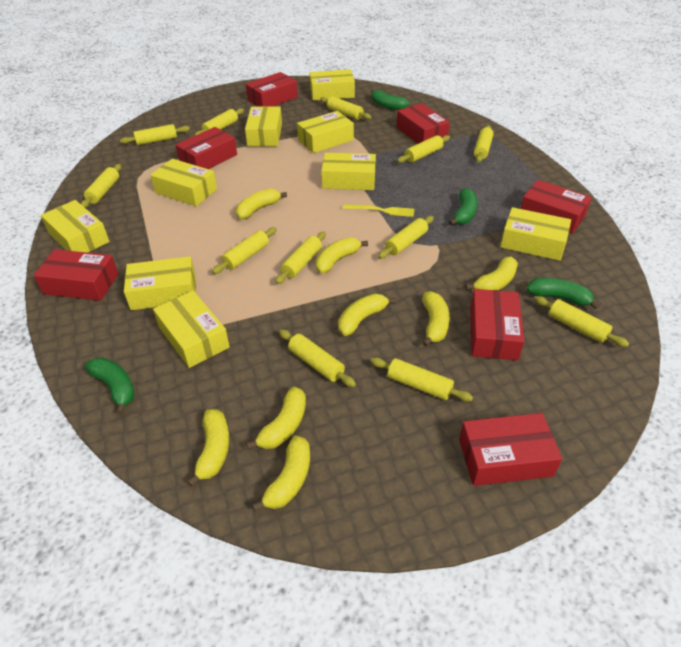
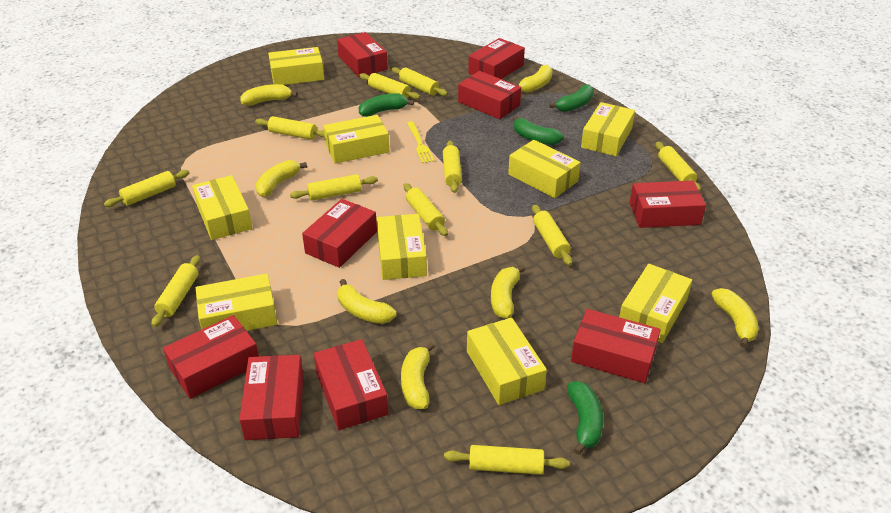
red box: [34,249,118,301] [175,127,237,169] [246,72,298,107] [396,103,450,144] [459,413,562,486] [470,289,524,360] [520,180,592,234] = 7 -> [163,315,259,399] [239,355,304,440] [302,199,377,268] [314,339,389,430] [337,32,388,77] [458,71,521,119] [468,38,525,79] [571,309,661,383] [630,180,706,228] = 9
yellow banana: [187,409,230,487] [236,188,287,219] [246,387,306,450] [252,435,310,512] [315,237,368,273] [338,294,396,336] [422,291,450,347] [466,256,518,290] = 8 -> [241,84,298,106] [255,160,307,197] [338,279,396,324] [401,342,435,409] [491,265,525,319] [516,65,553,93] [711,288,759,348] = 7
yellow rolling pin: [81,164,121,208] [120,124,190,145] [195,108,244,135] [212,227,277,274] [275,231,326,284] [279,330,356,387] [320,96,371,120] [370,357,473,402] [378,216,434,259] [397,135,450,163] [474,125,494,162] [534,296,629,347] = 12 -> [104,170,189,207] [152,255,200,327] [255,116,325,140] [290,174,378,201] [359,73,420,100] [392,67,448,96] [404,183,448,236] [443,141,462,193] [444,445,570,475] [532,205,572,266] [656,142,701,191] = 11

